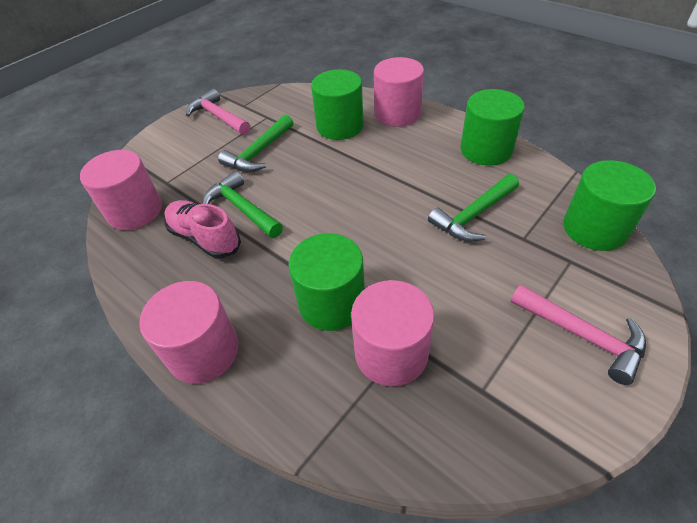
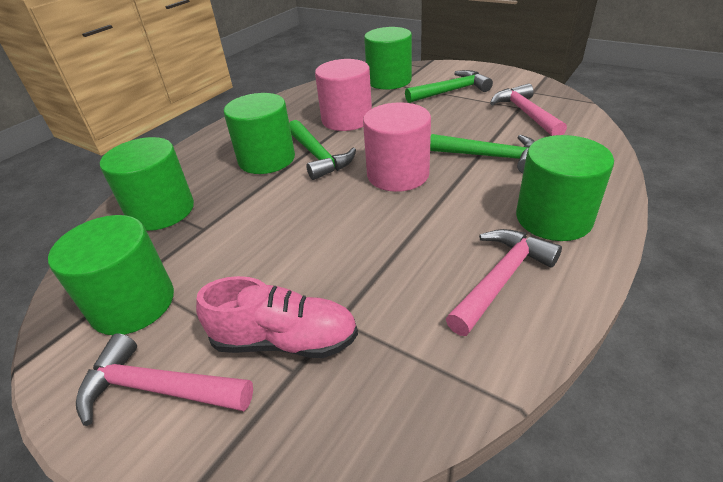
green cylinder: [288,233,365,331] [311,70,364,140] [461,89,525,166] [563,160,656,251] = 4 -> [48,215,174,335] [100,137,194,231] [224,93,295,174] [364,27,412,89] [516,135,614,241] = 5
pink cylinder: [80,150,162,230] [139,281,238,384] [351,280,434,386] [374,57,424,127] = 4 -> [315,59,372,131] [363,102,431,192] = 2
pink hammer: [186,89,250,135] [511,285,646,385] = 2 -> [76,333,253,426] [446,229,562,336] [490,84,567,136] = 3

